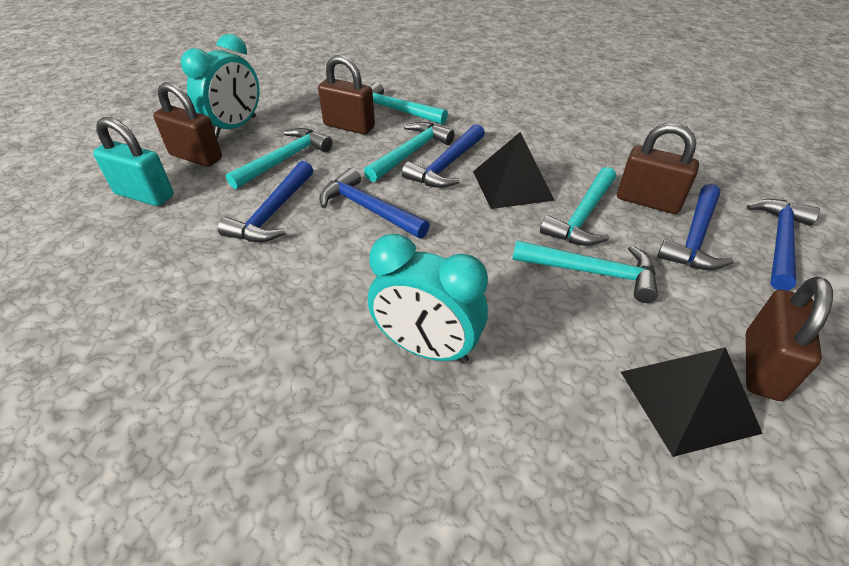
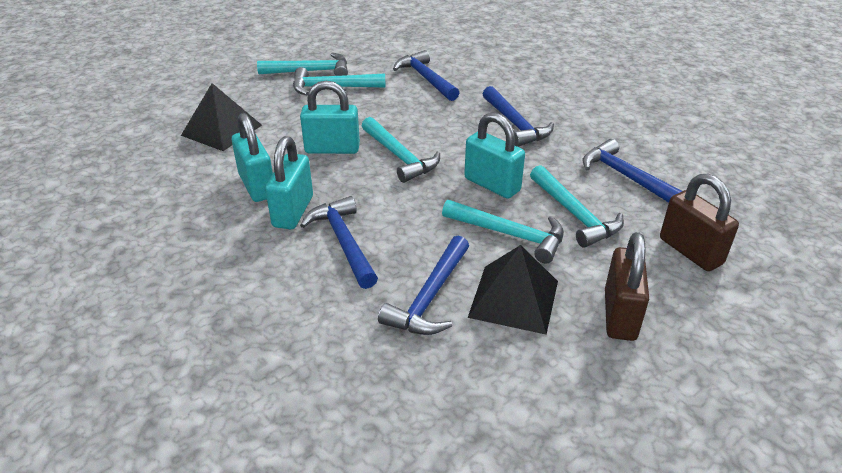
brown padlock: [153,82,222,167] [318,55,375,135] [617,123,699,214] [746,276,833,401] = 4 -> [605,232,649,341] [660,174,739,271] = 2
turquoise clock: [181,34,259,138] [368,234,488,364] = 2 -> none = 0
turquoise padlock: [93,117,174,206] = 1 -> [232,113,273,202] [265,136,313,229] [300,81,360,154] [464,112,525,199] = 4

